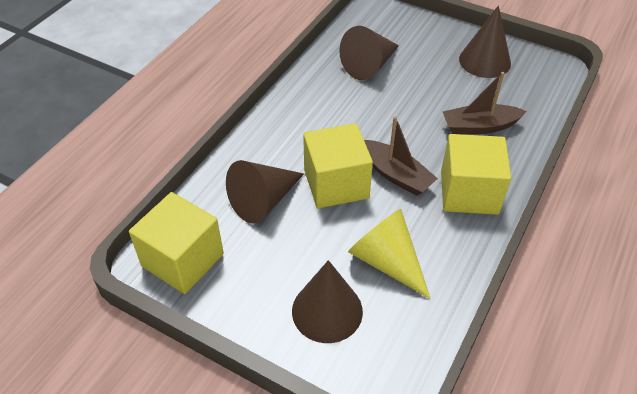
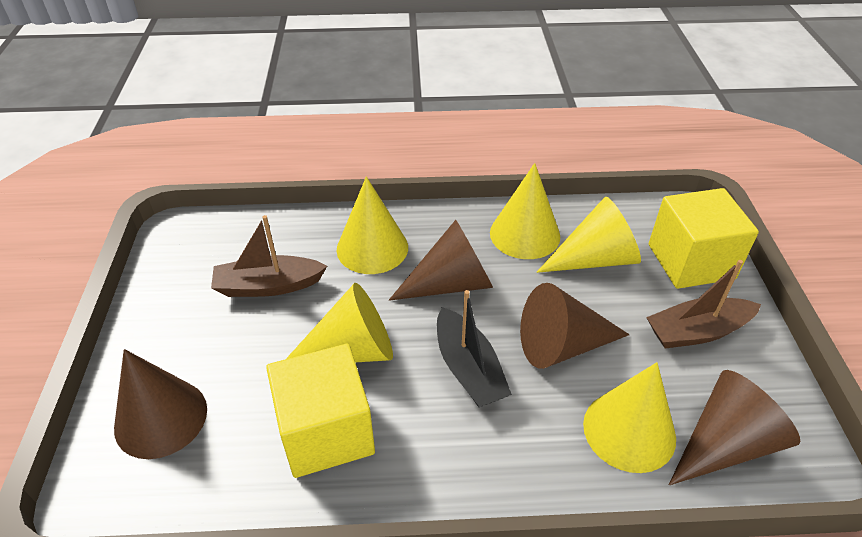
black boat: none = 0 -> [437,290,512,407] = 1
yellow cone: [348,209,431,299] = 1 -> [286,283,393,362] [337,176,408,274] [490,163,560,259] [537,196,641,273] [583,362,676,473] = 5
yellow cube: [129,192,224,294] [303,123,373,208] [441,134,511,215] = 3 -> [266,343,375,478] [649,188,759,289] = 2

